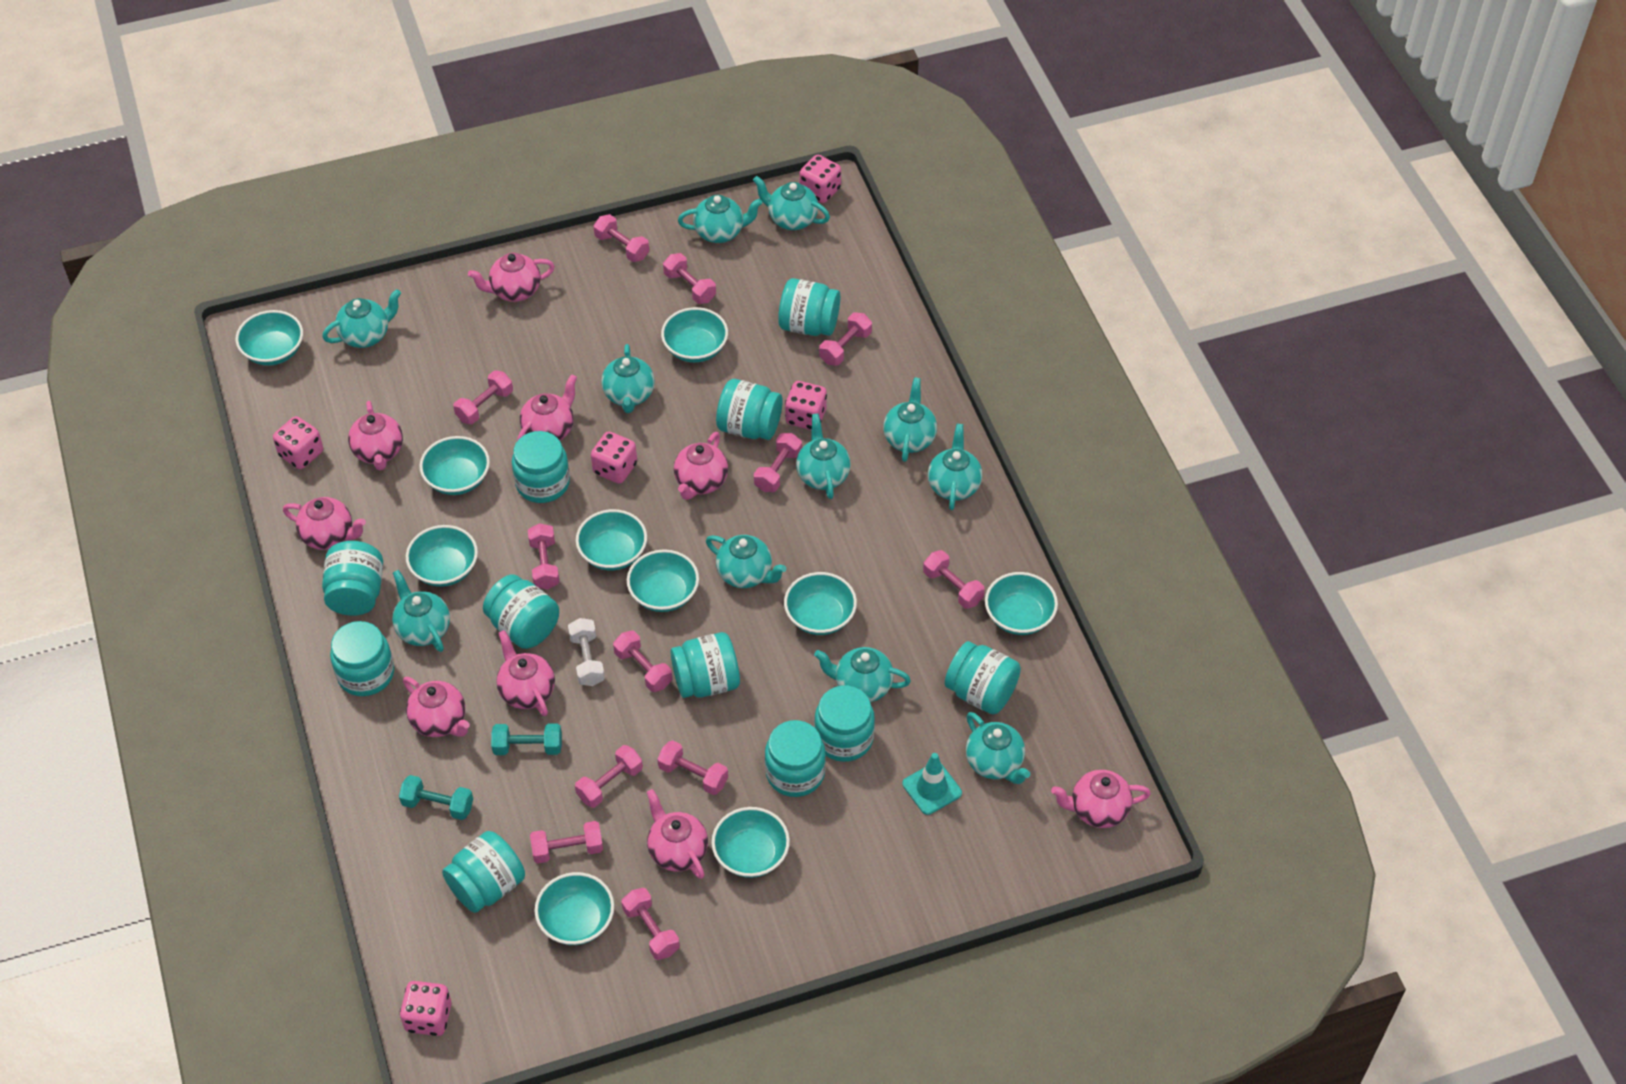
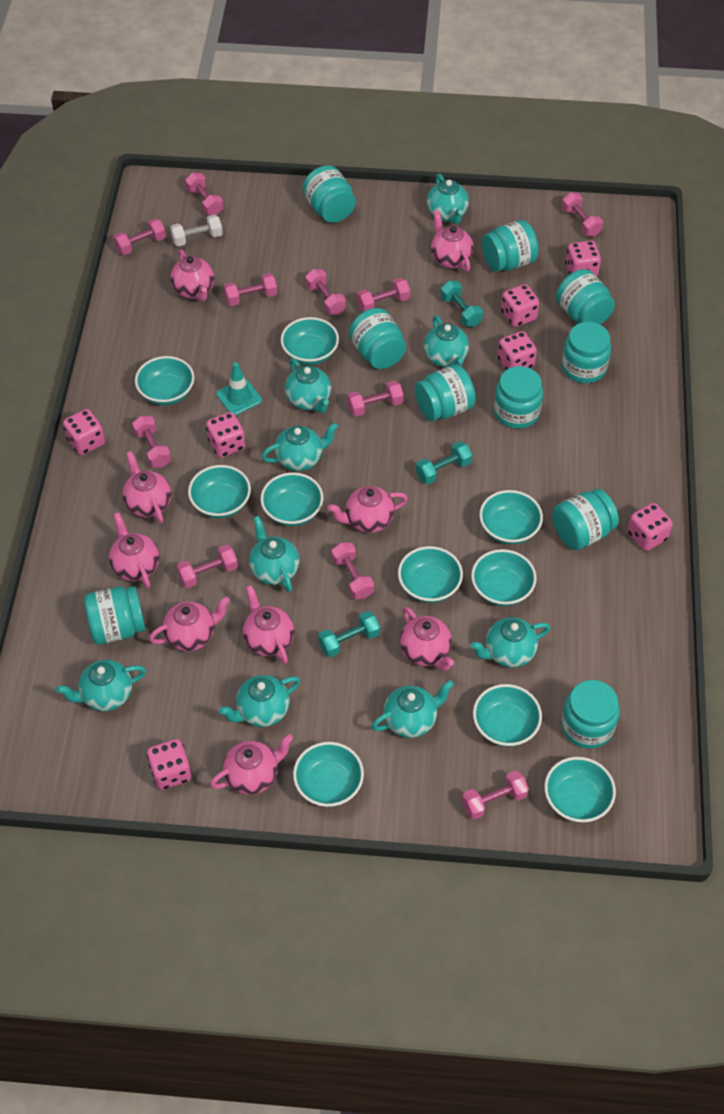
pink dice: [273,416,323,469] [400,981,451,1036] [591,431,637,484] [785,381,827,430] [799,155,841,203] = 5 -> [63,409,105,455] [147,739,192,790] [206,412,246,458] [497,331,537,370] [501,284,539,327] [565,240,601,276] [627,503,673,551] = 7
pink dumbbell: [453,370,513,424] [528,523,560,590] [530,821,603,864] [575,745,643,808] [593,214,649,262] [613,631,672,692] [622,888,680,960] [657,740,728,795] [663,253,716,304] [754,433,802,492] [819,312,872,366] [923,550,985,609] = 12 -> [113,218,166,255] [132,415,171,468] [176,544,238,588] [185,172,223,215] [223,273,277,306] [305,269,346,315] [331,542,374,599] [347,380,404,417] [357,278,410,312] [462,770,529,820] [561,192,603,237] = 11
turquoise dumbbell: [399,775,473,820] [491,723,562,755] = 2 -> [318,611,380,658] [416,441,473,484] [440,281,483,327] = 3
turquoise jar: [322,541,383,616] [330,621,394,696] [442,831,525,913] [483,574,559,649] [512,431,570,503] [670,632,740,698] [716,379,783,440] [765,720,826,797] [778,278,840,336] [814,686,875,762] [945,641,1021,714] = 11 -> [84,586,145,645] [303,165,356,223] [349,308,406,369] [415,364,476,421] [482,220,539,272] [494,366,543,429] [552,489,619,550] [556,269,615,325] [561,680,620,749] [562,322,611,383] = 10
turquoise teapot: [322,289,401,348] [392,570,450,652] [601,344,655,413] [678,195,762,243] [706,535,786,588] [753,176,830,230] [796,413,851,499] [814,647,911,702] [883,377,937,462] [928,424,982,510] [966,712,1030,784] = 11 -> [56,660,146,711] [219,675,300,727] [249,516,300,592] [262,423,338,471] [285,358,331,413] [372,680,454,738] [424,315,469,367] [427,173,469,224] [471,617,550,668] = 9

